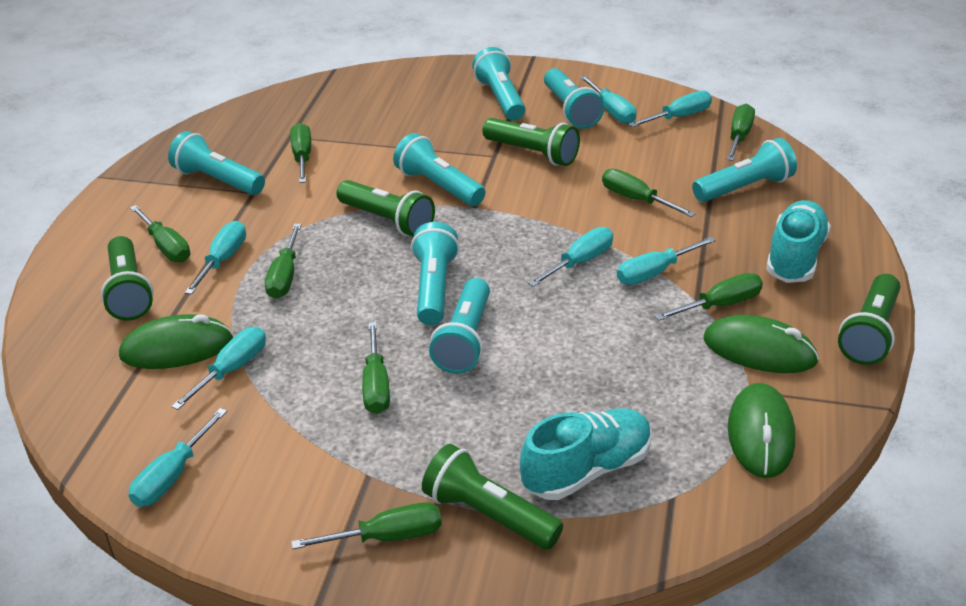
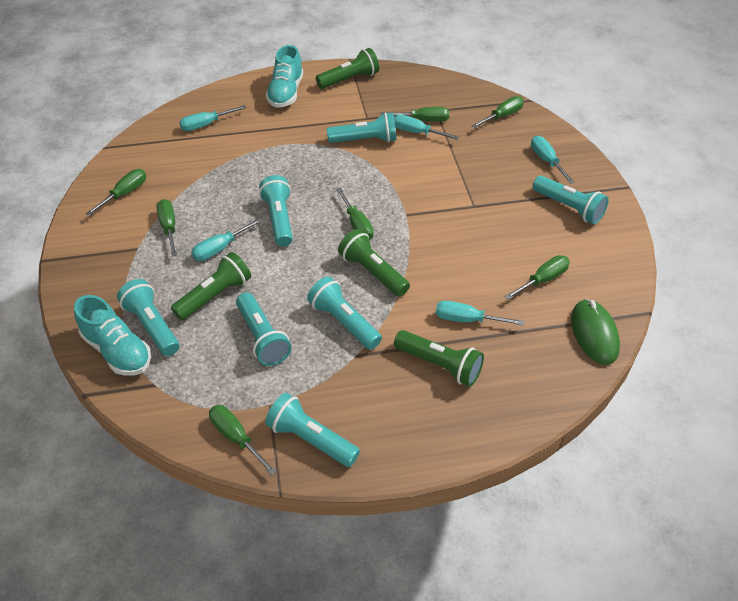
green flashlight: [101,236,154,321] [336,180,435,237] [422,444,563,550] [482,118,580,166] [838,274,901,365] = 5 -> [171,252,251,320] [316,48,379,89] [338,229,410,297] [394,330,484,387] = 4
green mouse: [119,314,233,369] [704,315,819,373] [728,383,795,478] = 3 -> [571,299,620,365] = 1
green screwdriver: [130,205,190,262] [265,224,301,299] [290,123,311,183] [291,502,442,549] [362,322,390,414] [602,169,696,217] [655,273,763,321] [727,104,755,161] = 8 -> [85,169,146,216] [156,199,177,256] [209,405,276,475] [336,187,374,240] [380,107,449,122] [472,96,524,128] [504,255,570,300] = 7
turquoise screwdriver: [129,408,227,507] [171,327,266,410] [185,221,246,295] [528,227,613,287] [580,75,636,124] [617,237,716,285] [629,91,712,127] = 7 -> [179,105,246,131] [191,218,263,261] [394,114,459,140] [436,301,524,325] [531,136,575,184] = 5

